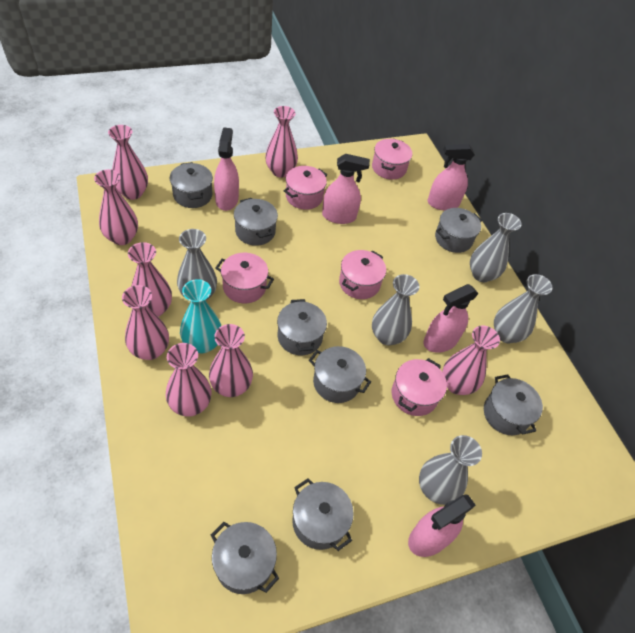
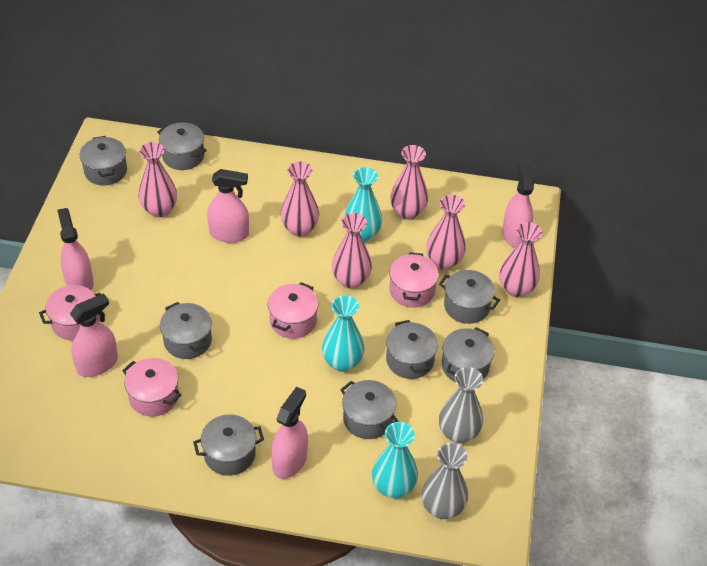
grey vase: [177,229,217,301] [372,274,419,345] [419,435,482,505] [470,213,522,282] [494,274,552,343] = 5 -> [422,443,468,519] [439,367,483,443] = 2
pink pot: [215,253,274,303] [284,166,327,210] [339,250,386,299] [372,139,412,180] [392,358,447,416] = 5 -> [39,285,101,341] [122,358,181,417] [268,282,318,339] [389,252,439,308] = 4
pink vase: [94,169,138,245] [108,125,148,200] [122,285,169,360] [128,242,172,317] [166,343,211,417] [209,324,253,397] [265,106,298,177] [442,325,500,395] = 8 -> [138,142,177,217] [280,161,319,237] [332,213,372,289] [390,145,428,220] [427,195,466,270] [500,222,542,297] = 6
turquoise vase: [180,279,222,353] = 1 -> [322,295,364,372] [344,167,382,242] [372,422,418,498] = 3

